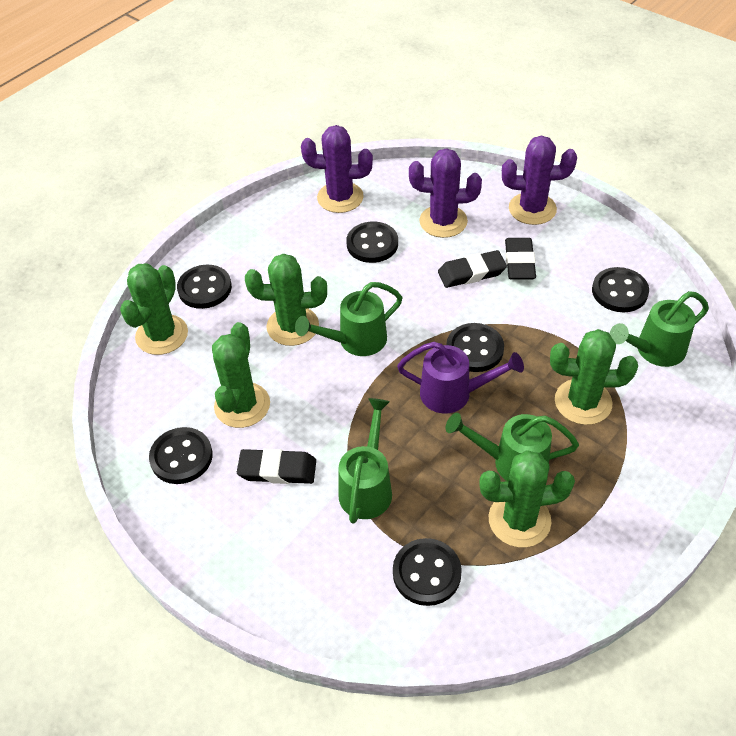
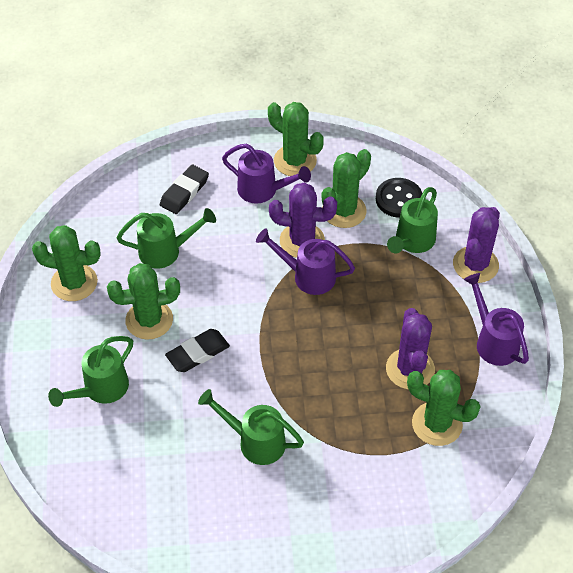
black button: [149,427,213,484] [177,265,232,309] [346,222,398,263] [393,538,462,606] [446,323,504,372] [592,267,649,312] = 6 -> [376,178,422,218] = 1
black eraser: [237,449,316,484] [438,250,507,288] [505,238,536,280] = 3 -> [160,164,209,214] [165,329,230,372] = 2
purple watering can: [397,342,524,413] = 1 -> [222,144,311,204] [256,228,355,295] [464,273,529,366] = 3

